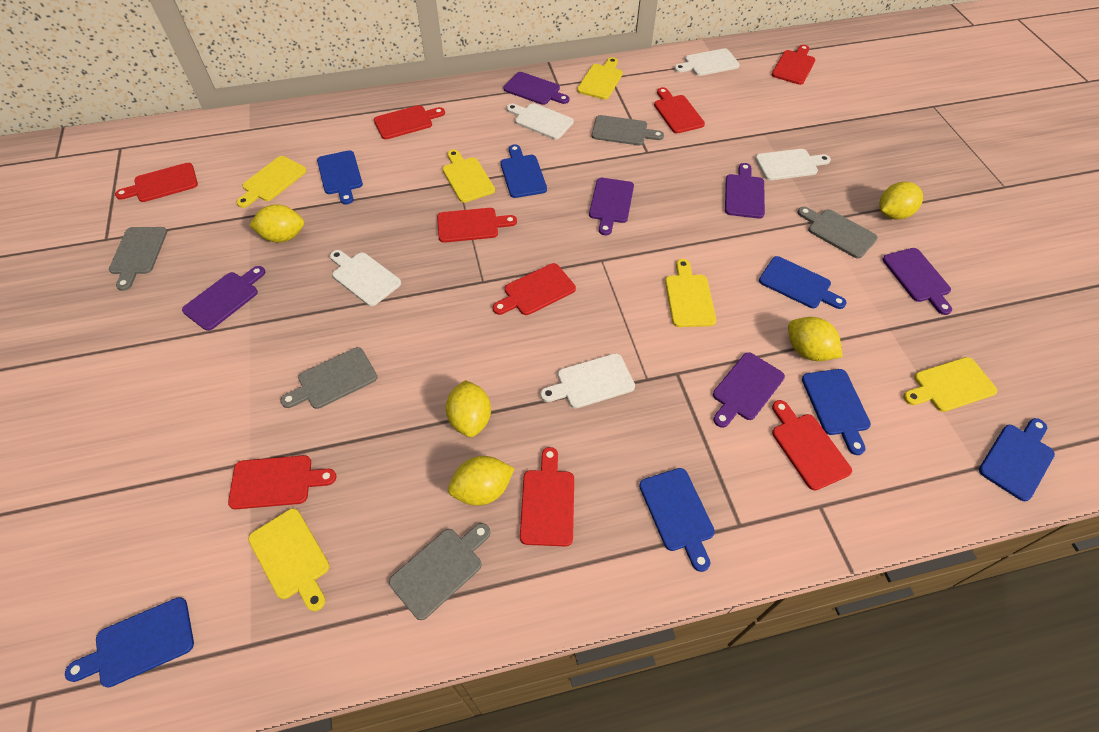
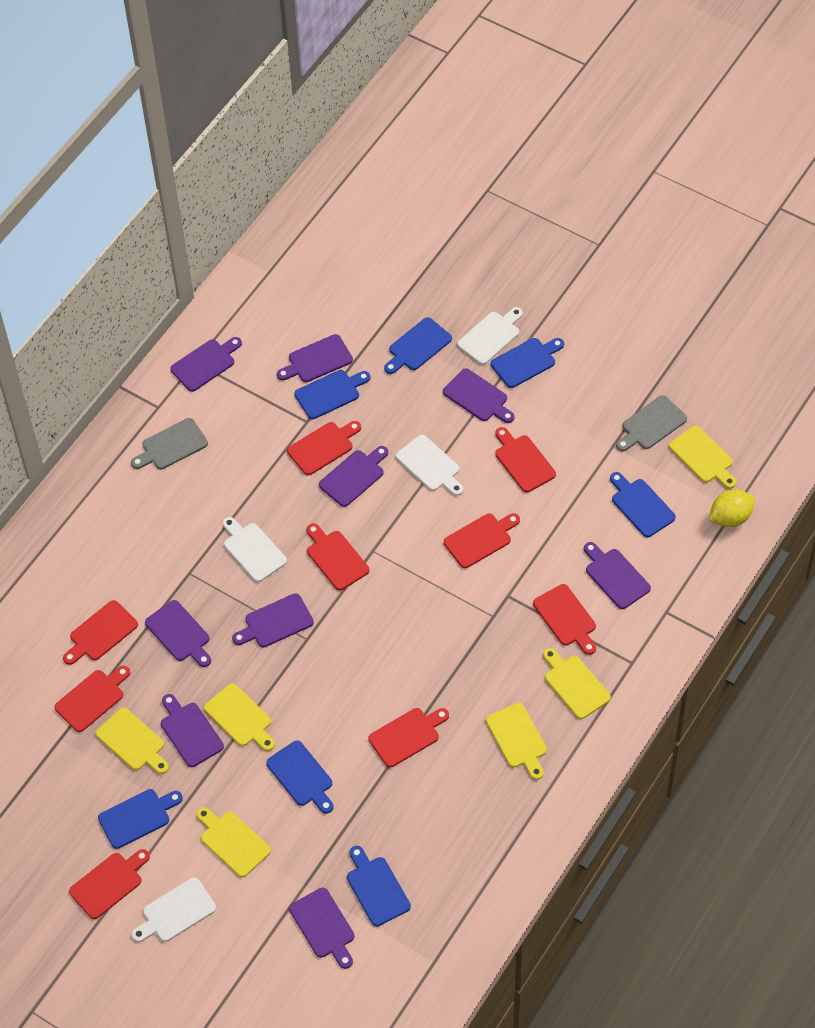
grey cutting board: [109,227,167,291] [280,347,377,409] [389,523,490,620] [592,115,664,145] [798,207,878,259] = 5 -> [131,418,208,469] [616,395,687,451] = 2
purple cutting board: [182,266,265,331] [504,72,570,105] [589,178,634,235] [713,352,785,428] [725,163,765,219] [883,248,952,315] = 6 -> [145,600,211,667] [161,694,224,767] [170,337,242,392] [232,593,314,647] [277,334,353,382] [289,888,355,969] [319,446,388,507] [443,368,514,423] [584,542,651,609] = 9
white cutting board: [330,250,401,306] [507,103,574,140] [540,353,635,408] [674,48,740,76] [755,149,831,180] = 5 -> [131,877,216,942] [223,517,287,582] [396,435,463,496] [457,307,523,365] = 4
yellow lemon: [249,204,304,243] [446,380,491,437] [448,456,515,505] [788,317,843,361] [879,182,923,219] = 5 -> [709,490,755,527] = 1

